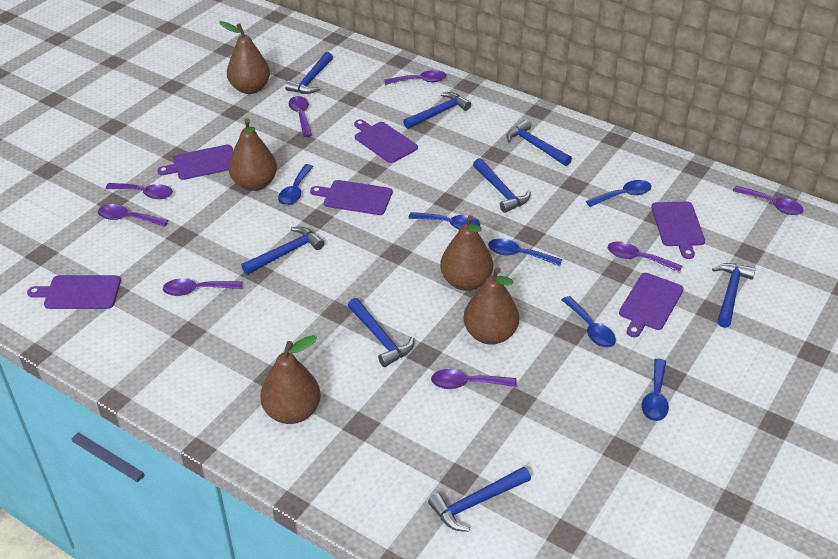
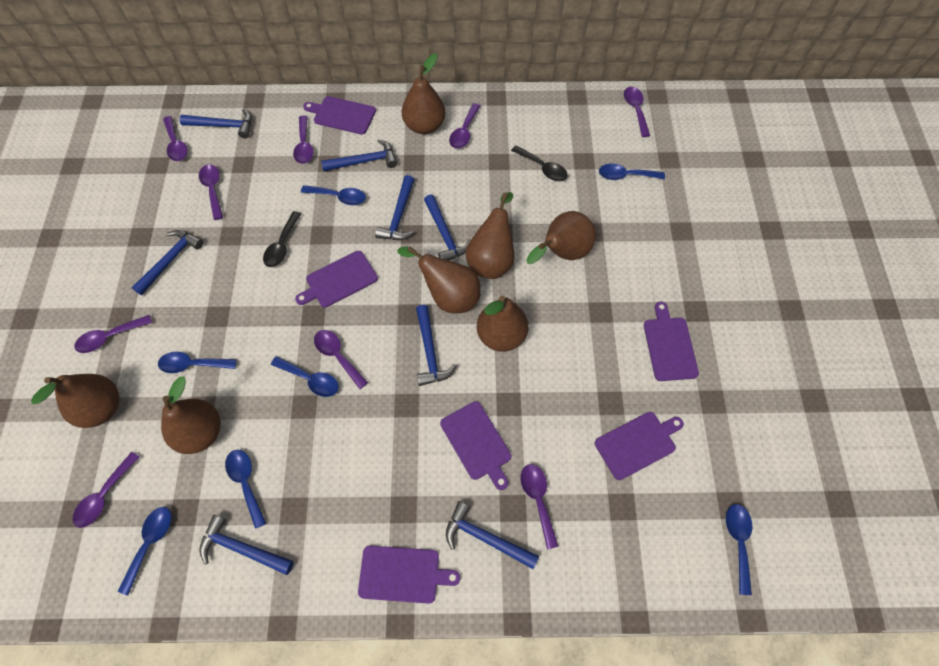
black spoon: none = 0 -> [263,211,301,267] [511,145,568,181] = 2
blue spoon: [278,164,314,205] [408,212,480,230] [488,238,562,266] [562,296,616,348] [586,180,651,207] [641,359,669,421] = 6 -> [118,507,172,595] [158,352,237,373] [225,450,266,529] [271,356,339,397] [301,185,366,205] [599,163,665,180] [726,504,752,595] = 7
brown pear: [219,21,270,94] [229,118,277,191] [260,335,321,424] [440,215,493,291] [463,267,519,345] = 5 -> [31,374,119,428] [161,376,221,454] [398,246,481,313] [402,54,446,134] [465,192,514,279] [477,296,529,352] [527,211,596,264] = 7
purple spoon: [98,204,168,227] [105,183,173,199] [163,278,242,296] [289,96,312,137] [384,70,446,85] [431,369,516,389] [608,241,682,272] [733,186,804,215] = 8 -> [72,452,140,528] [74,315,152,353] [163,116,188,161] [199,164,223,220] [293,115,314,164] [314,330,368,389] [449,103,480,149] [520,464,558,550] [624,87,650,137] = 9

